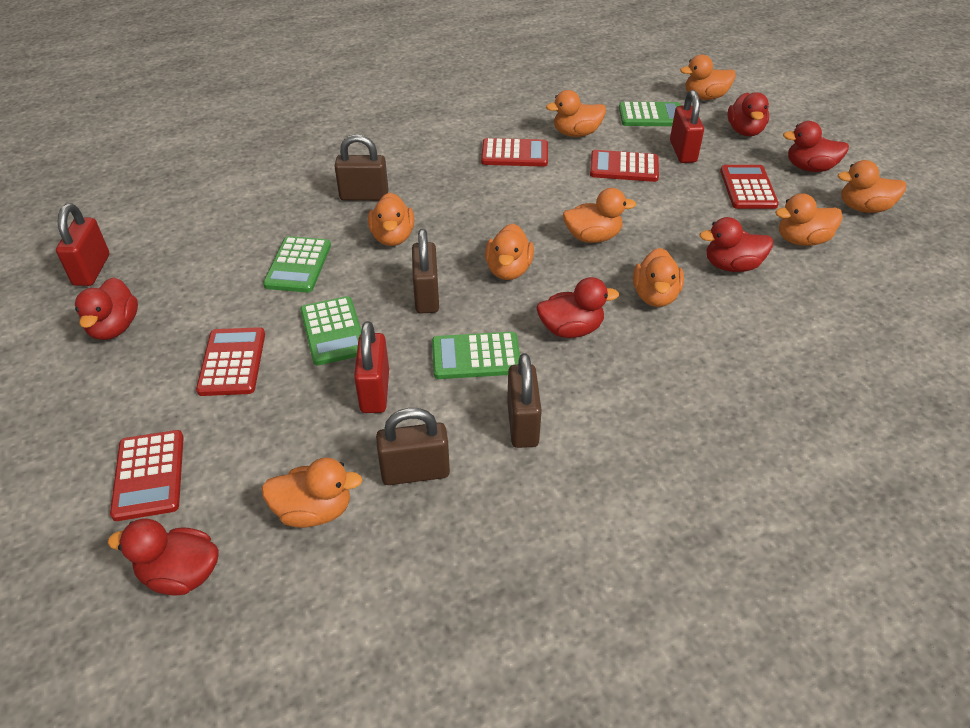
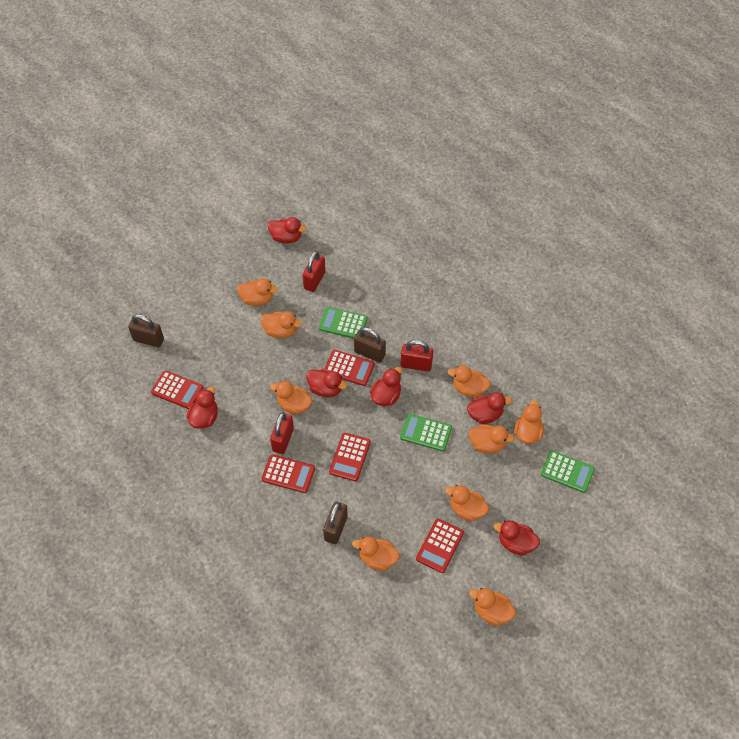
brown padlock: [334,134,388,201] [376,408,450,485] [412,229,439,314] [507,353,542,448] = 4 -> [128,314,164,347] [323,501,348,544] [354,327,386,363] = 3
green calculator: [263,236,331,293] [300,296,361,365] [432,332,520,379] [619,102,681,126] = 4 -> [319,307,368,338] [400,414,452,451] [541,450,595,493] = 3

